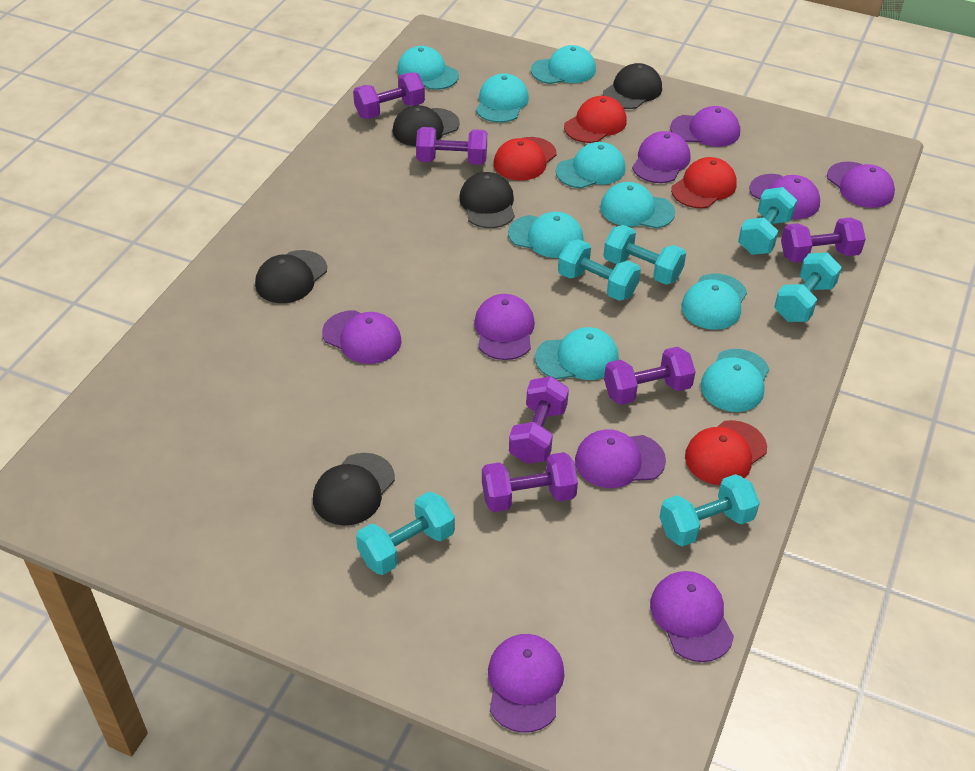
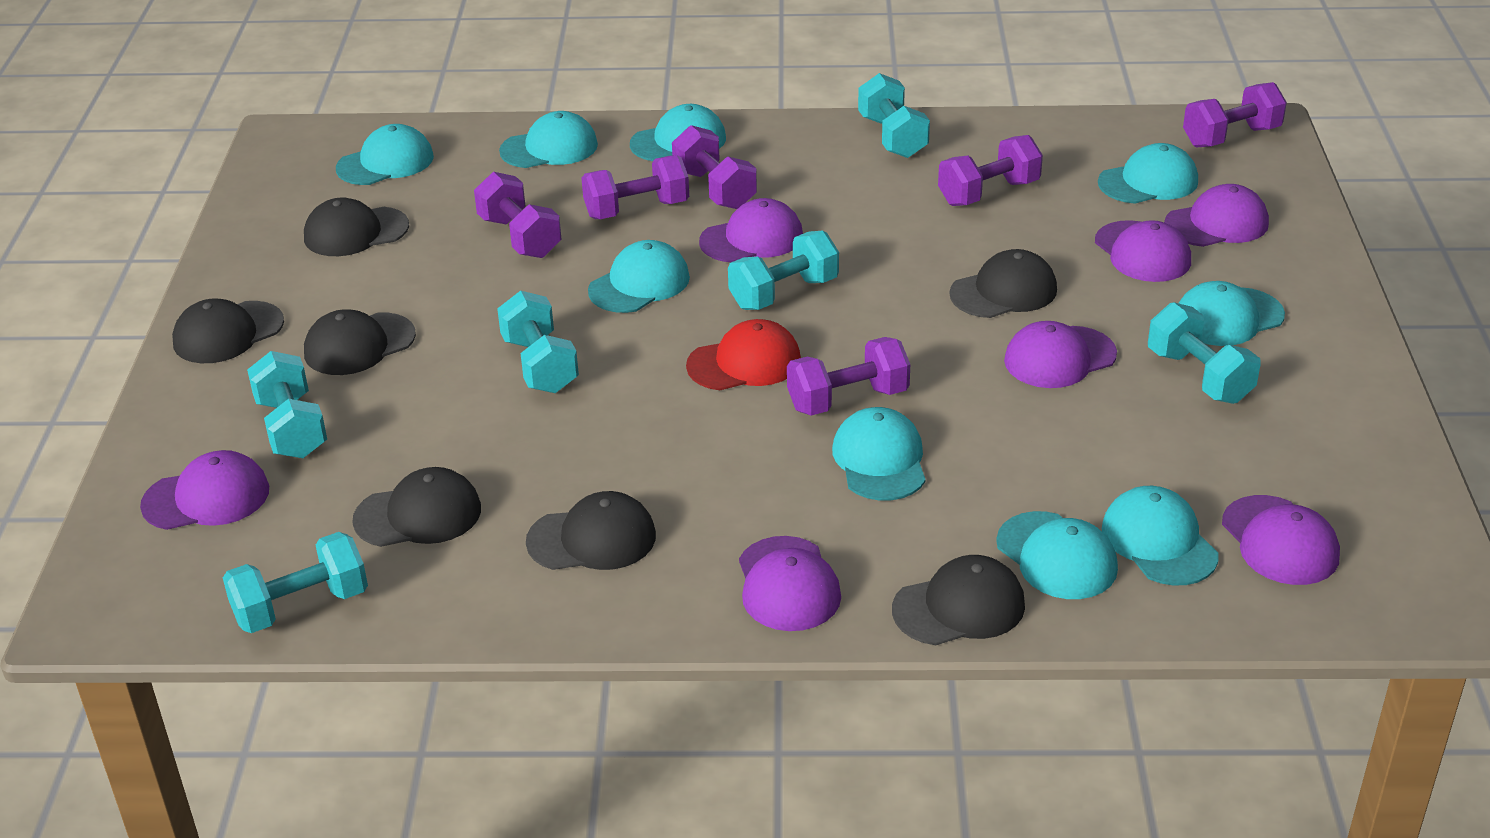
black cap: [255,250,327,303] [313,453,395,525] [392,105,460,146] [459,172,515,228] [603,63,662,109] = 5 -> [172,299,284,363] [304,198,409,256] [304,309,416,375] [352,467,481,547] [526,491,656,570] [892,555,1025,645] [949,249,1057,318] = 7
purple cap: [322,310,402,364] [474,294,535,360] [488,634,565,733] [575,429,666,488] [632,131,690,183] [650,571,734,662] [670,106,740,147] [750,174,820,219] [827,162,895,208] = 9 -> [140,450,269,530] [699,198,803,262] [739,536,841,631] [1004,321,1117,388] [1095,220,1191,282] [1164,184,1269,247] [1222,495,1340,585] = 7
red cap: [494,137,556,181] [564,96,627,143] [671,157,737,208] [685,420,767,485] = 4 -> [686,319,801,390] = 1

